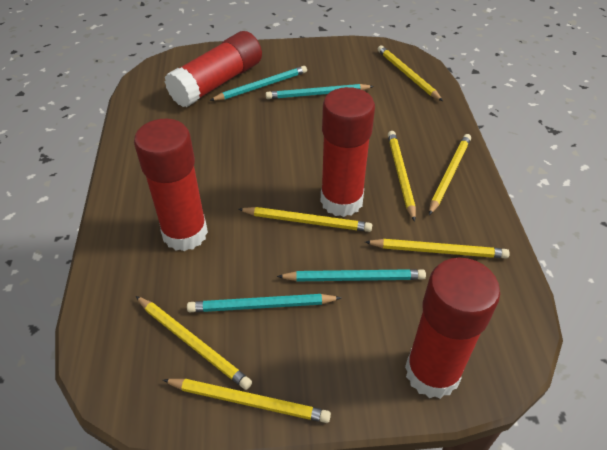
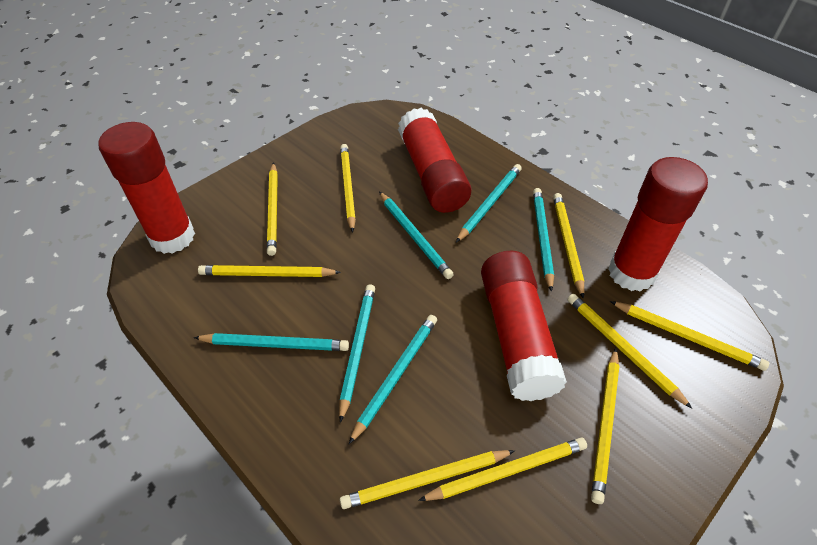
turquoise pencil: [187,294,341,312] [210,66,307,101] [266,84,374,99] [277,269,426,281] = 4 -> [194,333,349,351] [339,284,375,423] [349,315,437,444] [379,192,454,279] [456,164,522,242] [533,188,554,292] = 6
yellow pencil: [136,296,252,390] [163,379,331,423] [238,207,372,232] [365,239,510,259] [378,45,443,101] [388,131,416,222] [429,134,471,215] = 7 -> [198,265,341,277] [267,162,278,256] [340,144,356,233] [340,450,515,509] [418,437,587,501] [553,193,585,299] [567,294,693,409] [591,348,620,504] [610,301,769,371] = 9

